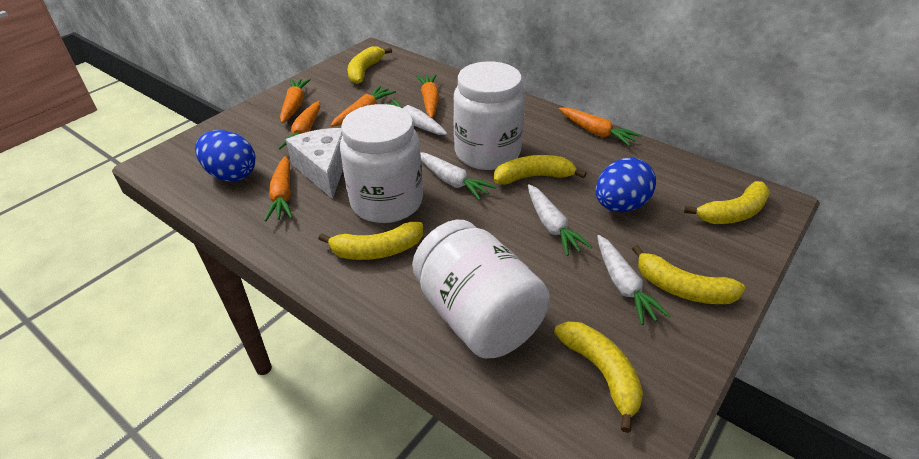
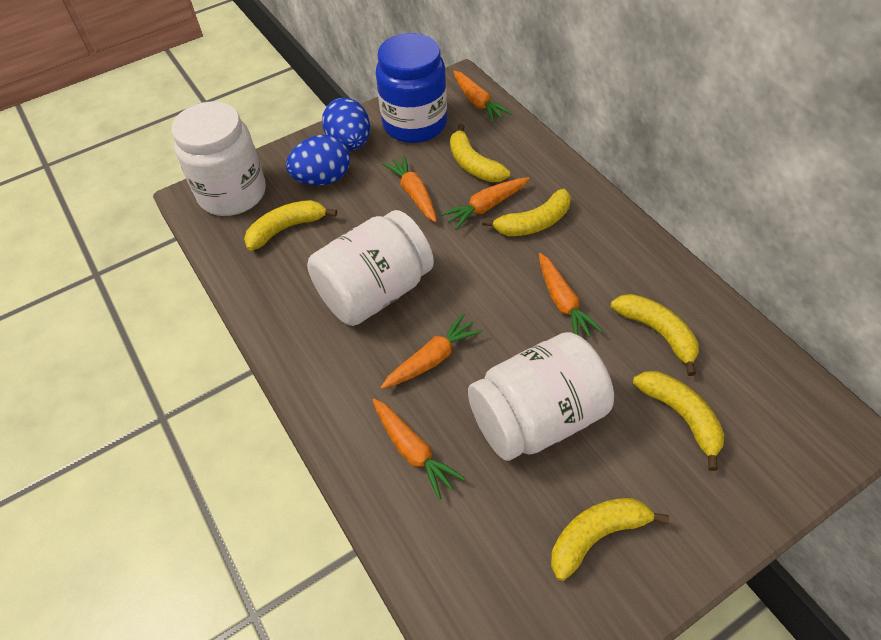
blue jar: none = 0 -> [376,33,447,143] = 1
white carrot: [384,99,447,135] [420,152,496,200] [528,184,592,256] [597,235,671,325] = 4 -> none = 0
white cheese: [286,128,343,199] = 1 -> none = 0

